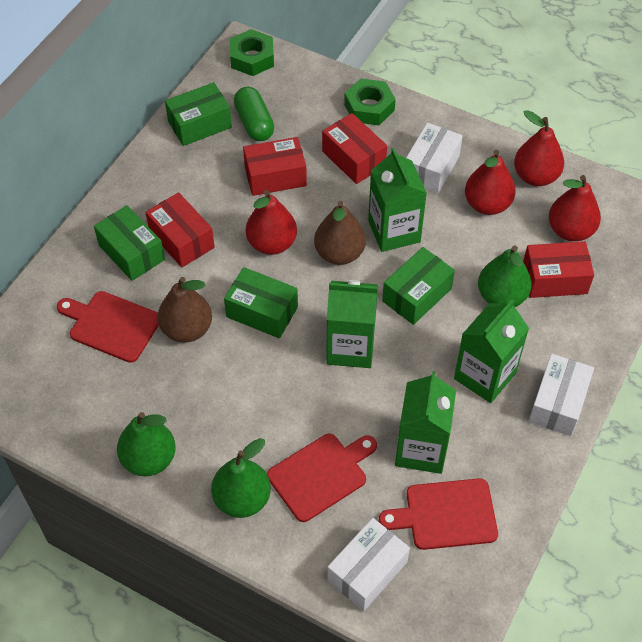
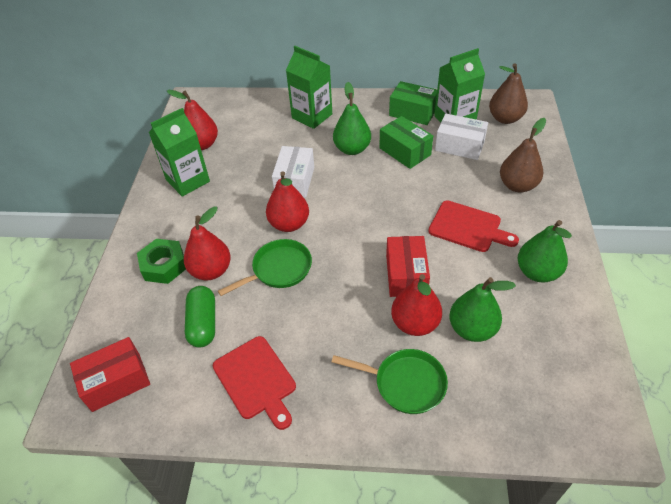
green box: [94,205,165,281] [165,82,232,146] [224,267,298,338] [382,247,455,325] = 4 -> [379,116,433,169] [389,81,437,125] = 2
green carton: [326,280,378,368] [368,148,427,252] [395,371,456,474] [454,299,529,403] = 4 -> [149,108,210,197] [286,46,332,129] [434,48,485,122] = 3
green nut: [230,29,274,76] [344,79,396,125] = 2 -> [137,239,186,284] = 1
green pan: none = 0 -> [218,239,312,296] [332,349,448,414] = 2
red box: [145,192,215,268] [243,137,307,196] [322,113,387,184] [523,241,594,298] = 4 -> [70,337,150,412] [386,236,430,297] = 2
red cutting board: [57,291,159,363] [267,434,377,522] [379,478,498,550] = 3 -> [213,336,296,430] [428,200,519,252] = 2
white box: [327,518,410,611] [406,123,463,194] [529,354,594,436] = 3 -> [272,146,314,198] [435,114,488,160] = 2

